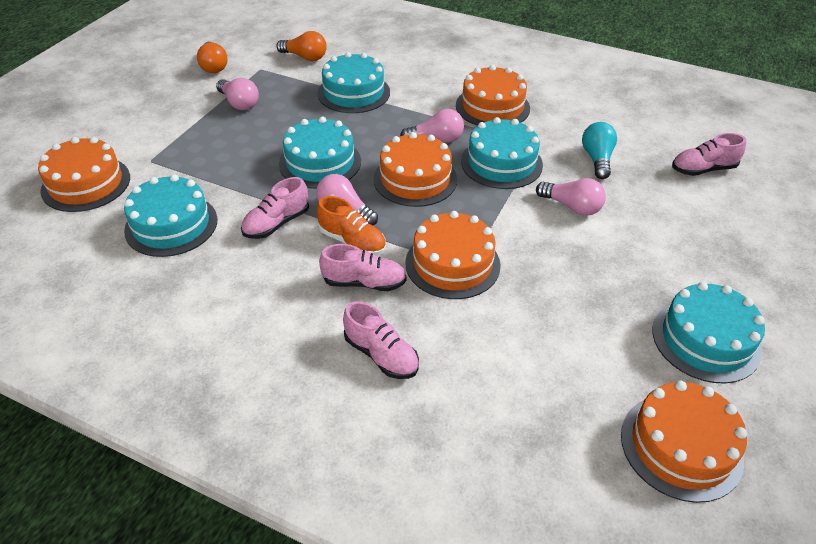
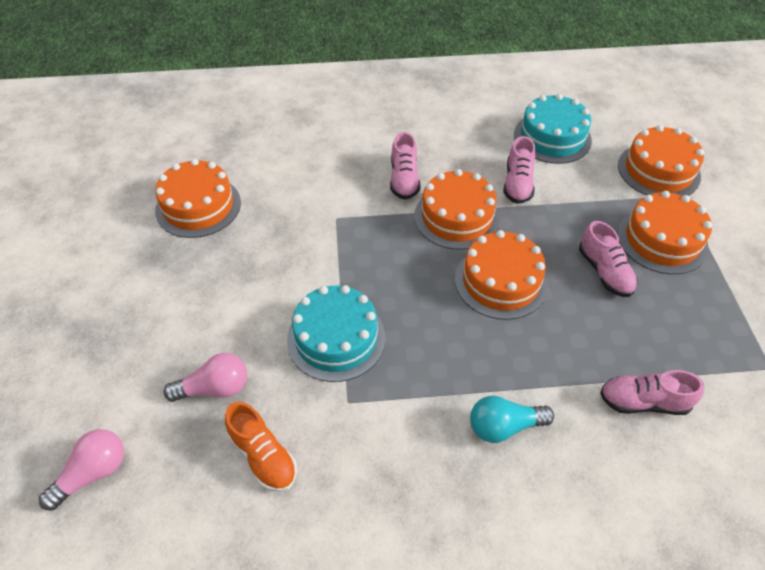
orange light bulb: [197,42,228,73] [276,31,327,61] = 2 -> none = 0
pink light bulb: [216,78,259,110] [316,174,378,225] [400,109,464,143] [536,178,606,216] = 4 -> [39,429,124,511] [164,353,247,402] = 2
turquoise cake: [124,174,217,257] [279,117,361,189] [317,52,390,113] [461,117,543,189] [653,282,765,384] = 5 -> [287,285,385,382] [514,94,592,164] = 2

